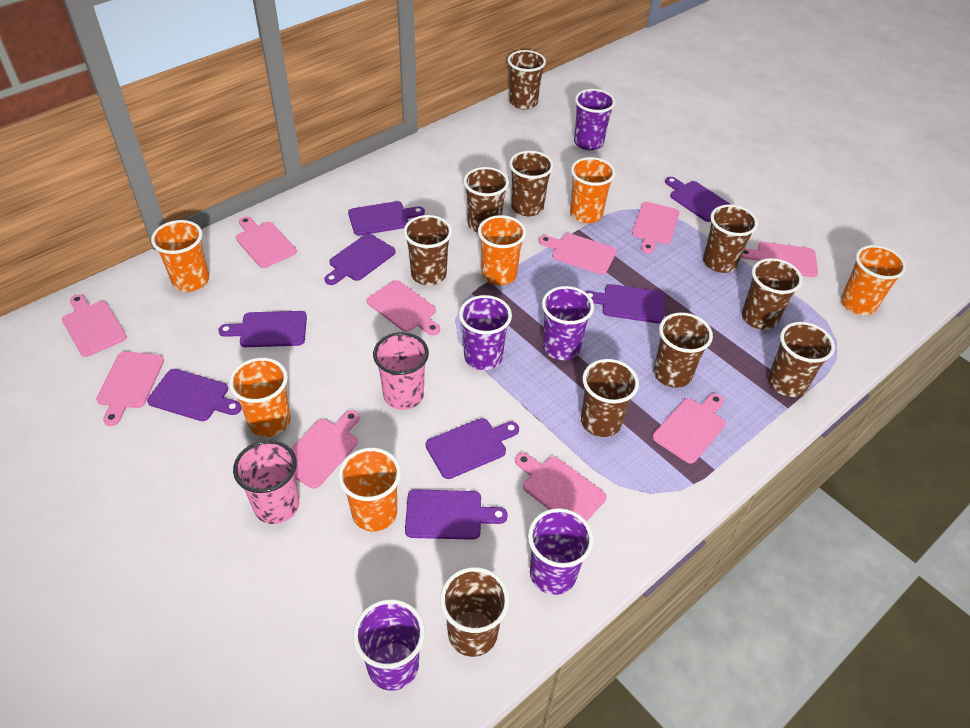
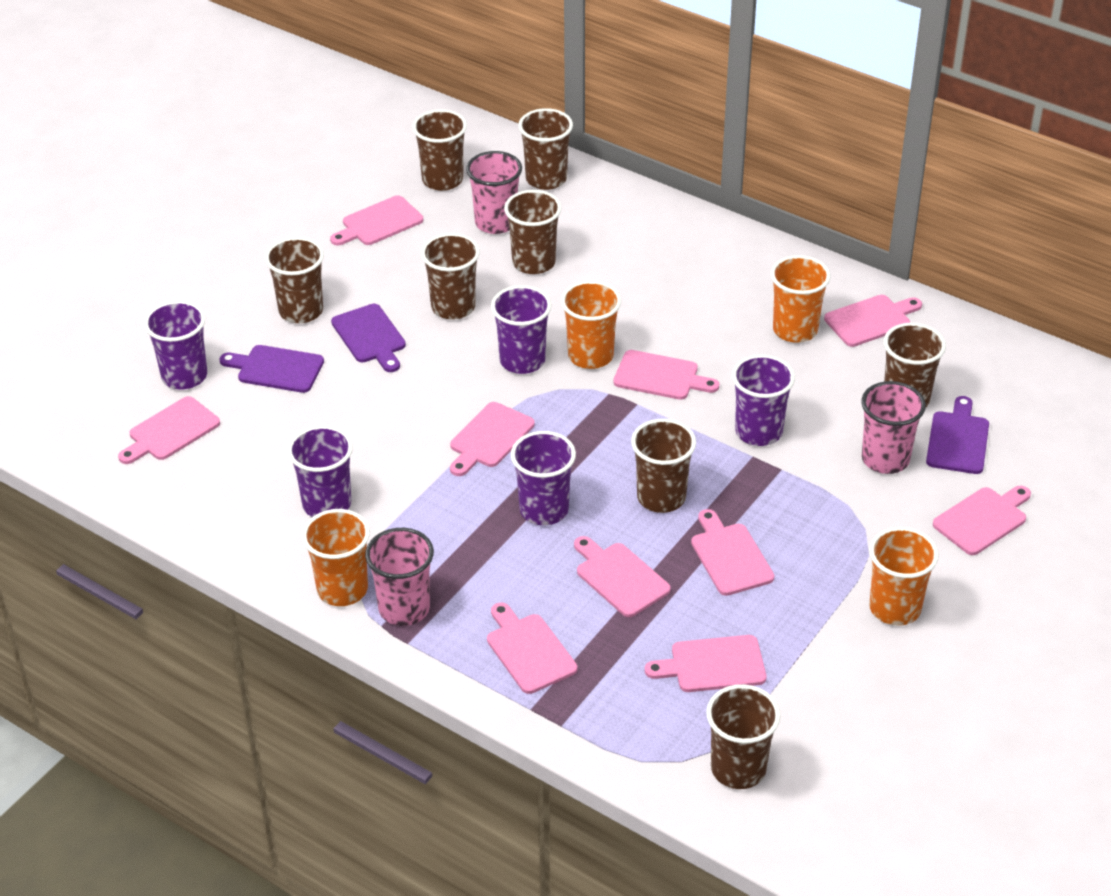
brown cup: [404,215,452,285] [440,567,509,657] [464,167,509,233] [508,50,546,109] [509,151,554,216] [581,359,639,437] [653,312,713,388] [703,204,758,273] [742,258,803,330] [768,322,835,397] = 10 -> [265,237,324,323] [412,109,467,191] [421,233,480,319] [504,190,562,274] [518,108,573,190] [631,419,696,513] [706,684,781,789] [884,323,946,407] = 8
orange cup: [151,220,209,292] [229,358,291,437] [338,448,401,532] [478,215,526,285] [570,157,615,223] [841,245,906,315] = 6 -> [302,509,370,606] [561,281,621,369] [771,255,830,343] [869,527,939,626] = 4
pink cup: [233,440,299,524] [373,332,429,410] = 2 -> [365,528,434,626] [466,151,522,234] [861,381,926,474] = 3
purple cutting board: [147,369,242,421] [218,311,307,347] [324,234,396,285] [348,201,425,236] [405,489,508,540] [425,418,519,479] [586,284,665,323] [665,177,731,222] = 8 -> [219,345,324,393] [331,304,406,372] [926,396,989,474] = 3

